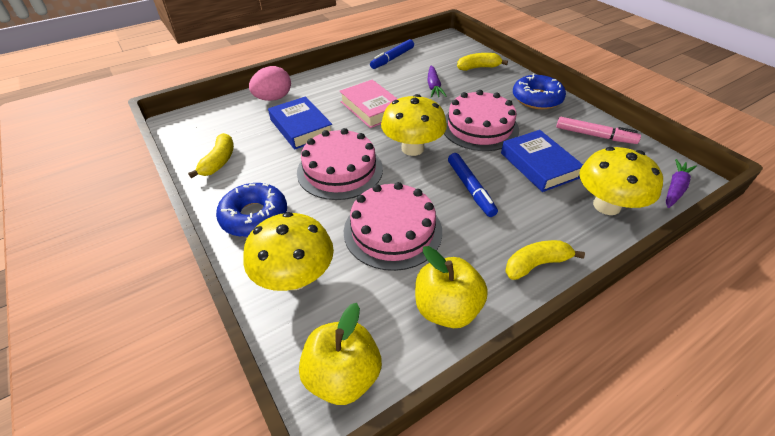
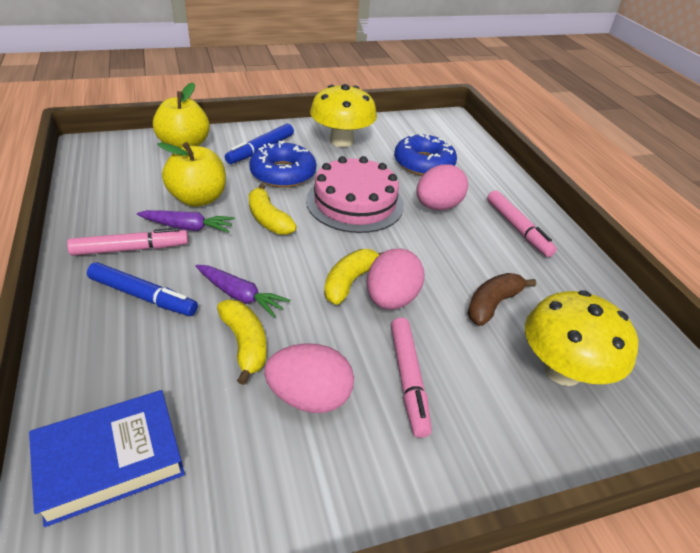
blue book: [268,96,332,149] [501,130,583,192] = 2 -> [29,390,185,527] = 1
brown banana: none = 0 -> [467,273,536,326] = 1
pink book: [340,80,397,128] = 1 -> none = 0
pink cake: [297,128,383,200] [344,182,442,271] [444,90,519,151] = 3 -> [306,156,404,233] = 1
pink egg: [249,66,291,101] = 1 -> [264,343,354,413] [367,248,425,310] [416,164,468,210] = 3
pink marker: [556,117,641,144] = 1 -> [67,228,188,256] [391,318,432,438] [487,190,557,257] = 3
yellow mushroom: [243,212,334,291] [381,94,447,156] [579,147,663,215] = 3 -> [310,84,377,147] [525,290,638,386] = 2

